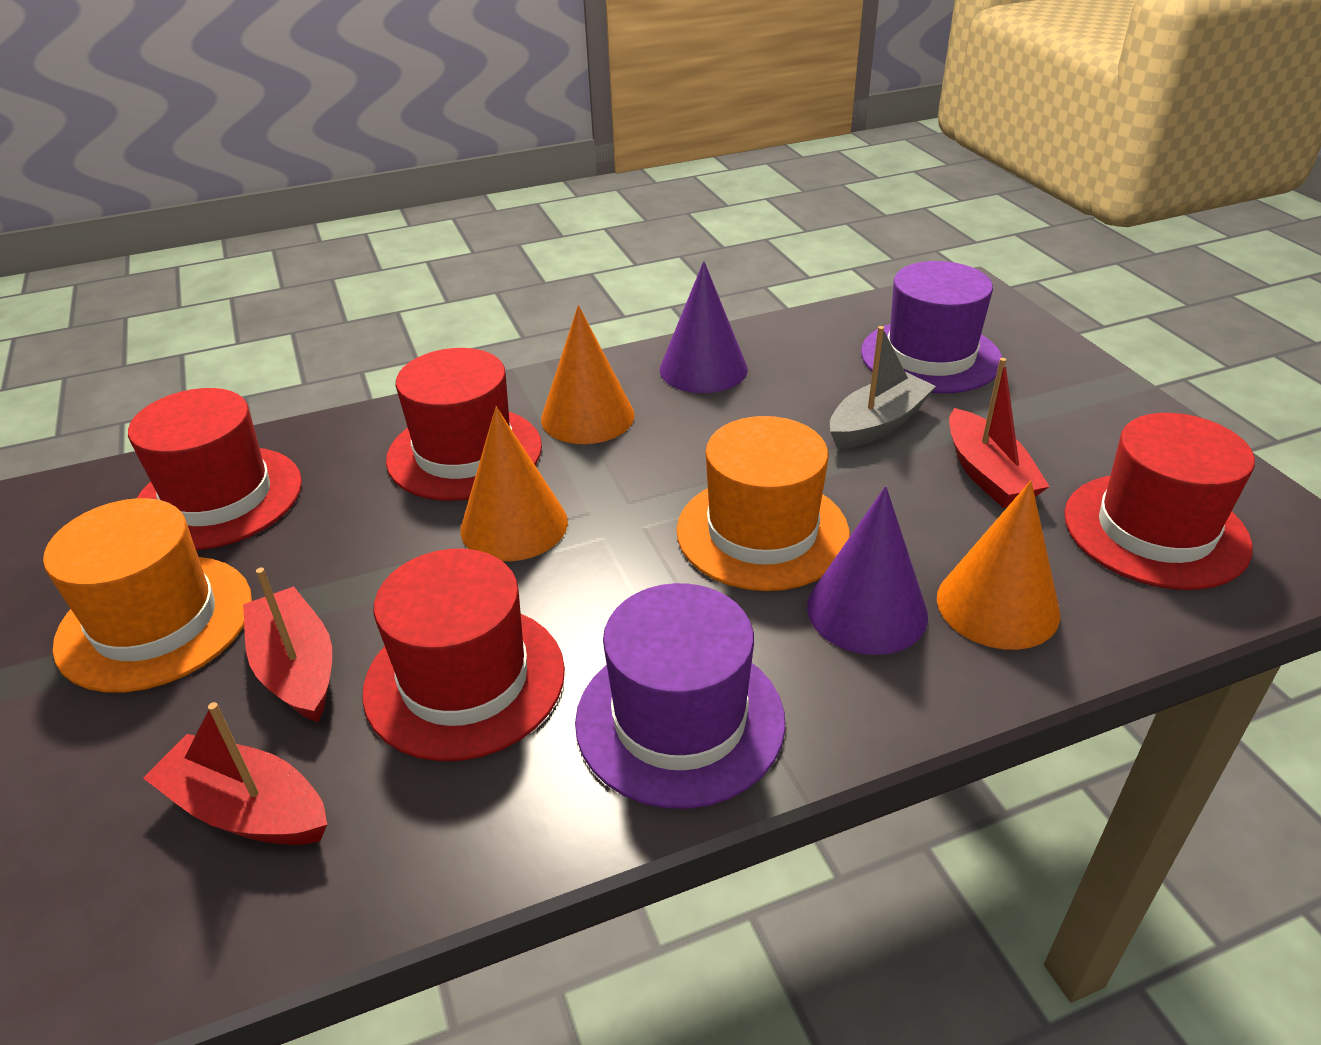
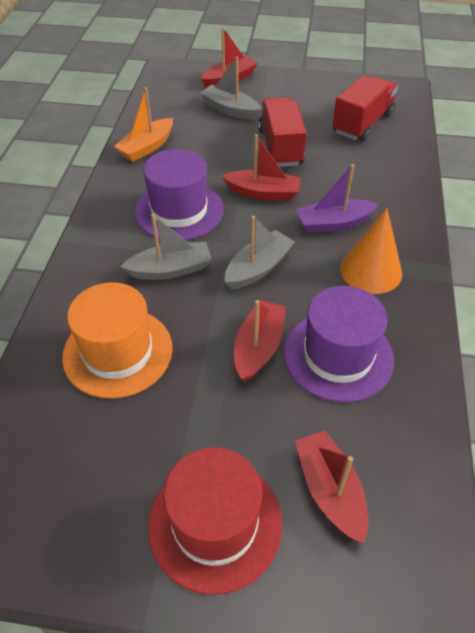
grey boat: [830,326,936,449] = 1 -> [121,214,212,280] [200,57,262,120] [225,216,295,289] = 3
orange boat: none = 0 -> [114,87,173,162] = 1
orange cone: [461,407,568,561] [541,305,635,444] [937,481,1060,650] = 3 -> [340,208,402,294] = 1
orange hat: [43,498,252,693] [676,416,850,591] = 2 -> [62,282,173,399] = 1
purple boat: none = 0 -> [296,164,378,233] = 1
purple cone: [660,261,748,393] [807,486,928,655] = 2 -> none = 0
red boat: [143,702,327,845] [243,568,332,722] [949,358,1050,508] = 3 -> [201,27,258,88] [222,134,301,201] [234,300,286,382] [295,431,368,544] = 4
red hat: [128,388,302,550] [362,549,565,761] [386,348,542,501] [1064,413,1255,590] = 4 -> [148,447,282,595] = 1
red truck: none = 0 -> [258,97,307,167] [332,75,398,141] = 2

